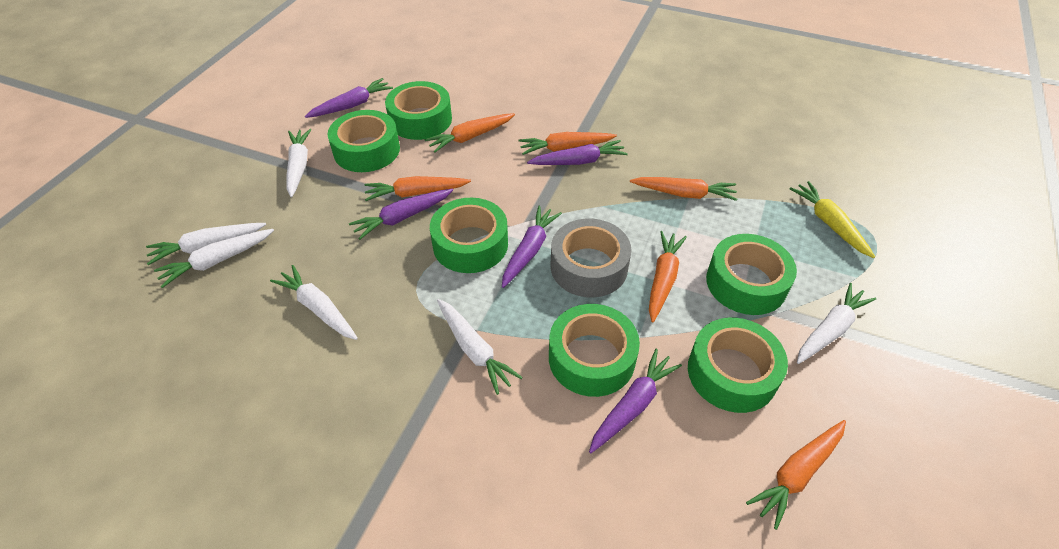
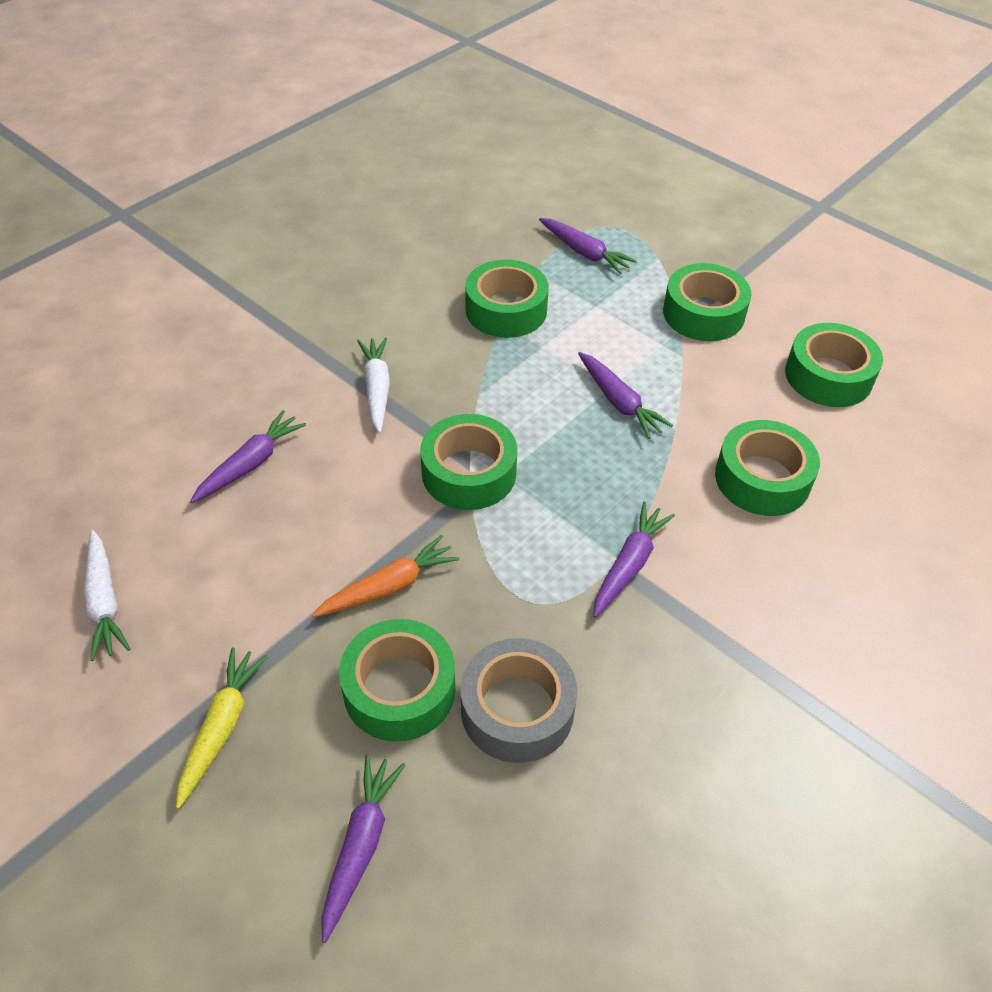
orange carrot: [364,176,471,201] [425,113,515,153] [518,132,617,155] [630,177,737,201] [649,231,687,323] [746,420,846,530] = 6 -> [312,535,460,617] = 1
white carrot: [146,223,266,265] [154,229,274,288] [270,265,358,340] [287,129,311,197] [437,299,522,395] [797,283,877,364] = 6 -> [84,530,130,661] [357,337,390,433] = 2

